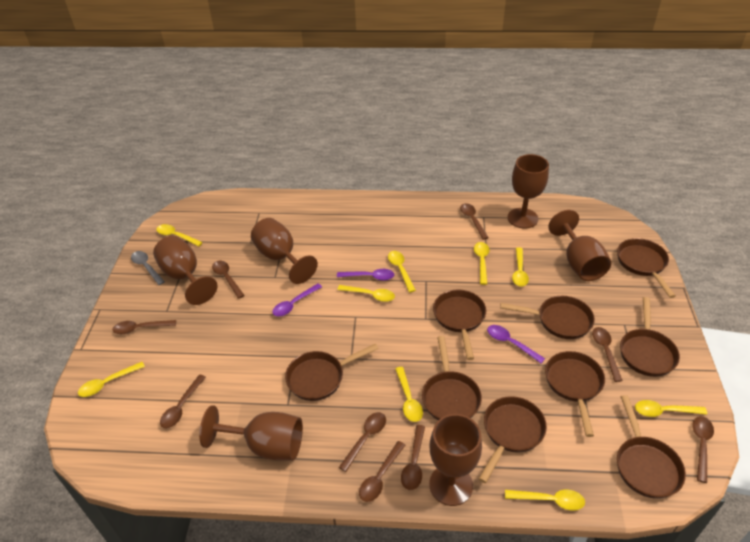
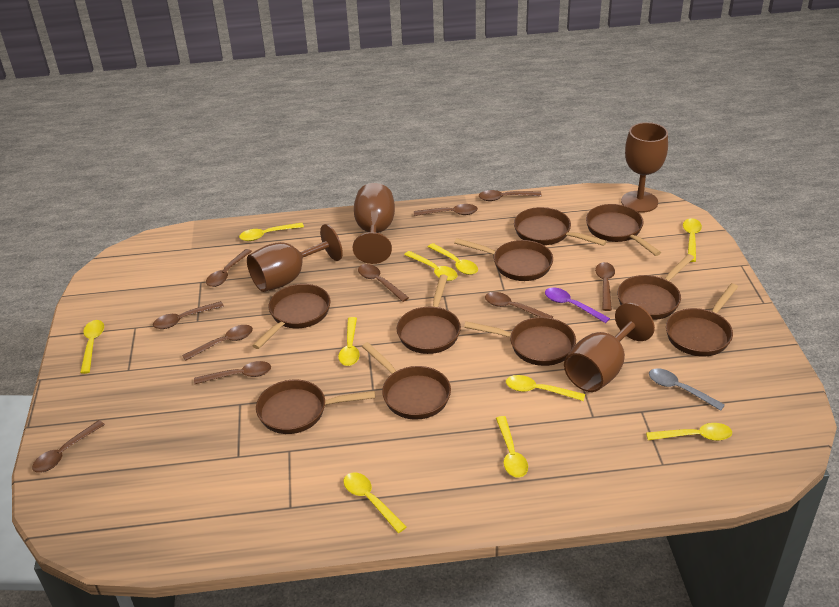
brown goblet: [153,236,218,305] [199,405,303,461] [251,218,318,284] [429,414,482,506] [508,154,549,229] [548,210,611,281] = 6 -> [247,224,343,292] [353,183,395,264] [564,303,655,392] [621,122,668,213] = 4
brown pan: [285,343,379,401] [422,336,482,420] [433,290,486,360] [479,396,547,483] [500,296,595,339] [545,351,605,437] [617,238,676,298] [617,395,686,499] [620,297,680,377] = 9 -> [252,284,331,349] [256,380,375,434] [362,342,451,420] [397,274,461,354] [454,238,553,281] [464,317,576,366] [514,207,607,246] [586,204,661,256] [617,254,694,320] [666,283,738,357] = 10
brown spoon: [112,320,176,334] [160,374,206,429] [212,261,245,299] [339,412,386,472] [359,441,405,502] [401,425,425,490] [460,203,489,240] [592,327,623,382] [692,416,714,483] = 9 -> [32,420,105,473] [153,301,224,329] [182,325,253,361] [194,361,271,384] [206,249,252,287] [358,264,409,302] [414,204,478,216] [479,190,542,201] [485,292,553,318] [595,262,615,311] = 10
purple spoon: [272,283,322,317] [337,269,394,281] [487,325,545,363] = 3 -> [545,288,610,323] = 1
yellow spoon: [78,362,145,397] [156,224,203,246] [337,285,395,302] [388,251,416,292] [395,367,423,422] [474,242,490,285] [505,490,585,510] [512,247,529,287] [635,400,707,417] = 9 -> [80,320,104,374] [239,223,304,241] [338,317,360,366] [344,472,406,533] [404,251,458,281] [428,243,478,275] [496,416,528,477] [506,375,585,401] [646,423,732,441] [683,218,702,262] = 10

